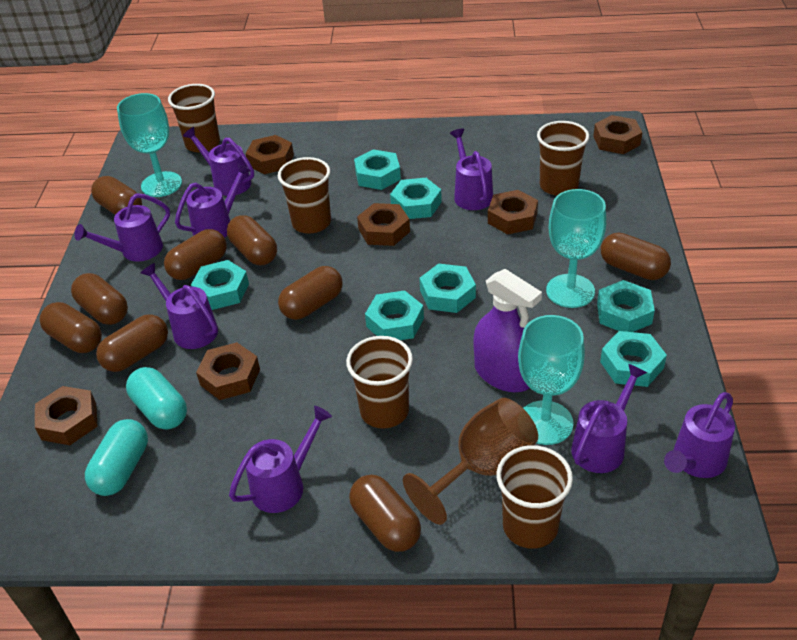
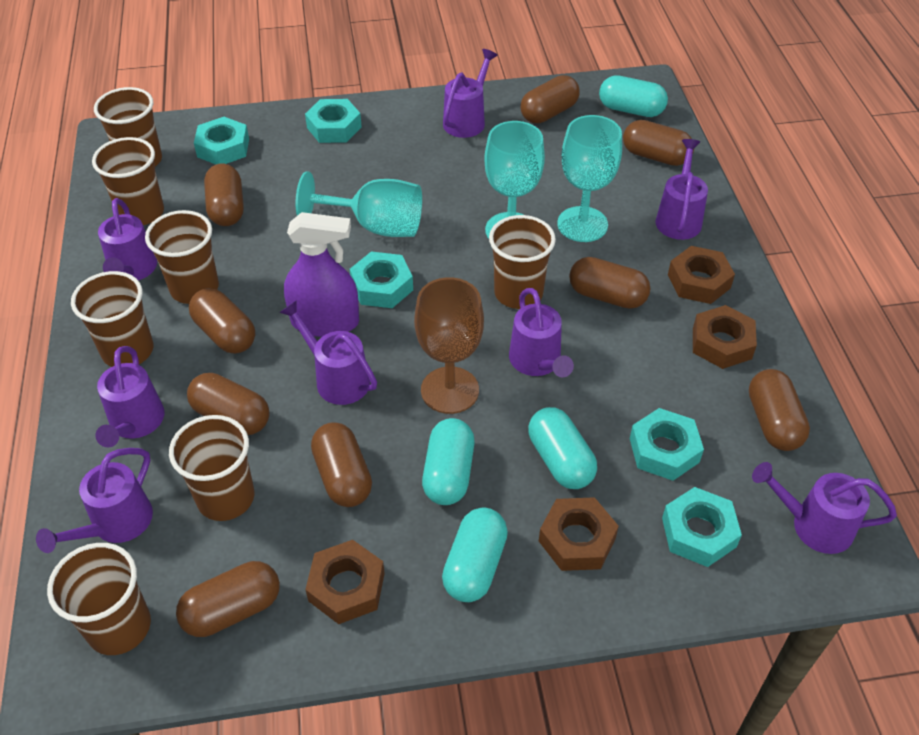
brown cup: [168,84,220,153] [278,157,331,233] [346,336,413,429] [496,445,573,549] [537,121,589,196] = 5 -> [47,543,151,655] [71,271,153,367] [92,137,164,225] [94,87,162,166] [145,210,219,304] [169,415,254,521] [489,215,556,309] = 7
brown nut: [35,386,98,445] [196,342,260,400] [246,135,294,174] [357,203,410,246] [488,190,538,235] [593,115,642,154] = 6 -> [305,540,385,624] [539,497,619,571] [668,246,735,304] [693,305,757,369] = 4
turquoise capsule: [85,419,148,496] [126,367,187,430] = 2 -> [422,418,475,505] [442,508,508,602] [528,407,597,489] [599,75,668,117] = 4
turquoise nut: [191,260,249,310] [354,149,401,190] [365,290,424,340] [390,178,442,219] [419,263,476,313] [597,280,655,332] [600,331,667,387] = 7 -> [194,117,249,164] [305,99,362,143] [350,252,413,308] [630,408,704,481] [662,487,742,567] = 5

